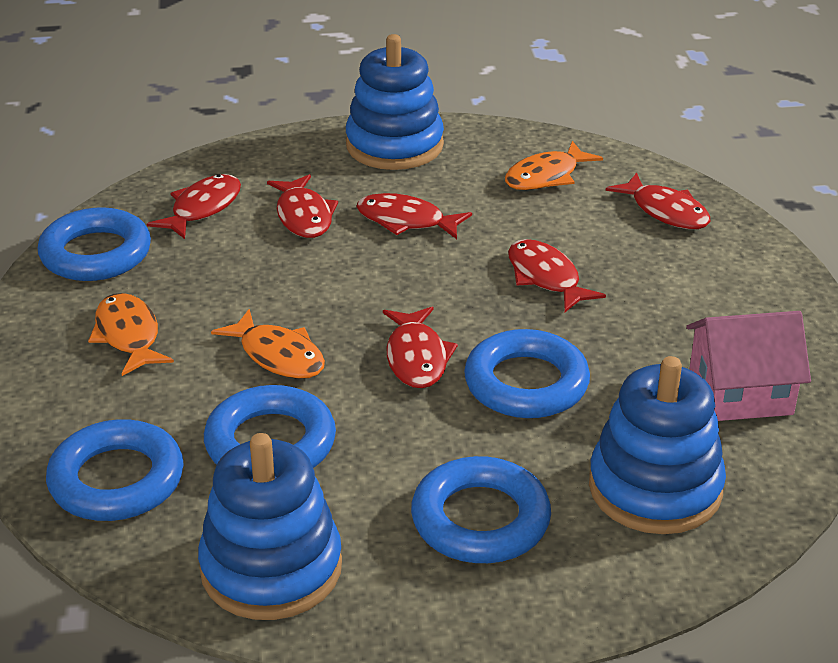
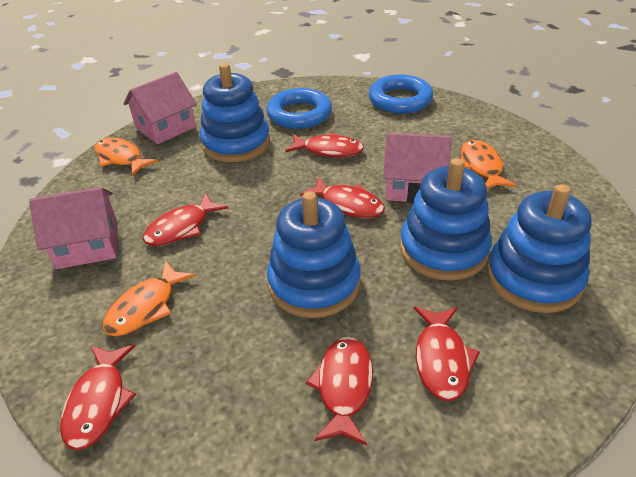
blue ring: [38,207,151,281] [46,419,184,521] [204,385,336,468] [411,456,551,563] [464,329,590,418] = 5 -> [266,88,332,129] [369,74,433,114] = 2
blue stacking toy: [198,433,342,620] [346,34,444,170] [589,356,726,534] = 3 -> [200,63,270,162] [267,191,361,318] [400,158,492,281] [487,184,592,313] = 4
pink house: [686,311,811,421] = 1 -> [29,187,118,269] [123,72,197,144] [383,133,452,203] = 3

